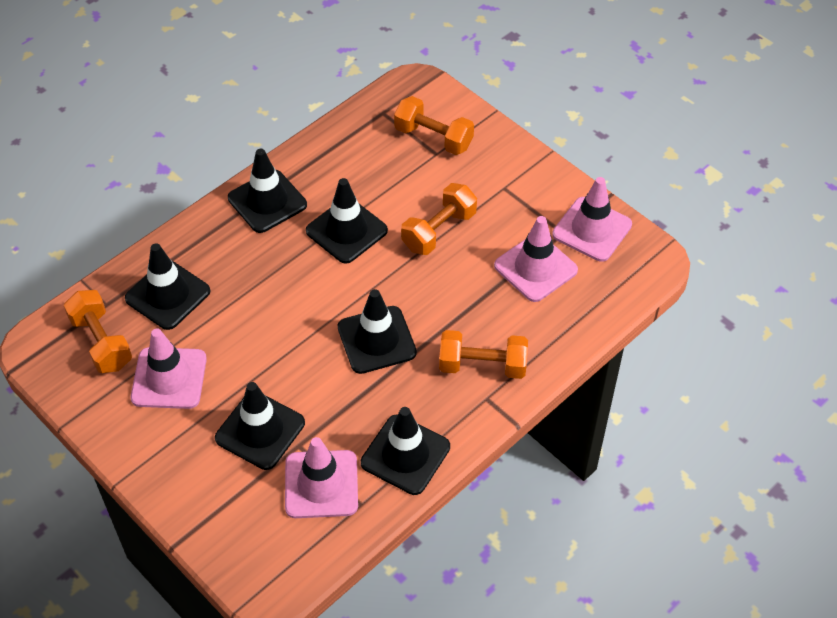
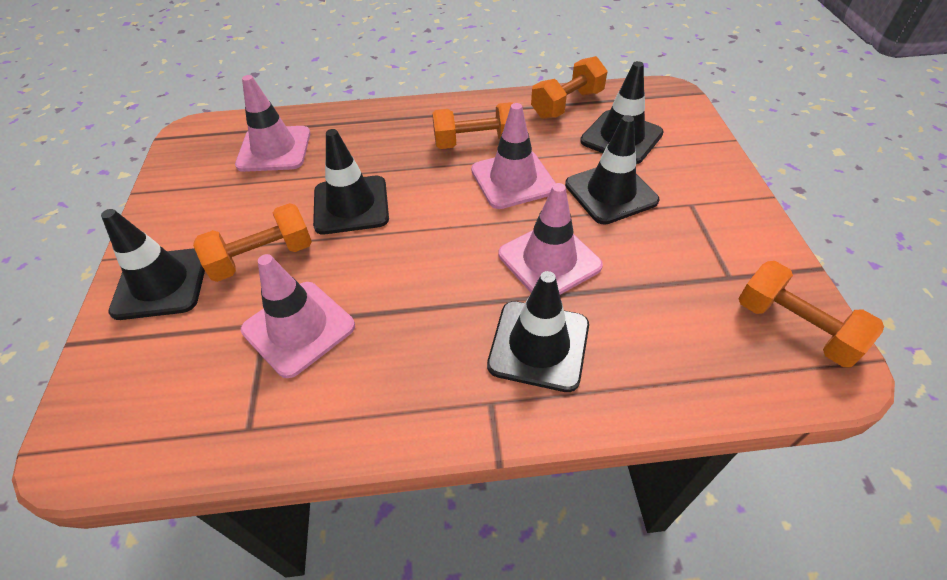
black traffic cone: [125,243,210,330] [215,382,305,470] [228,149,307,233] [306,178,388,264] [338,289,417,374] [361,407,450,495] = 6 -> [101,209,205,320] [313,129,389,234] [487,271,589,392] [565,115,659,225] [580,61,664,164] = 5

